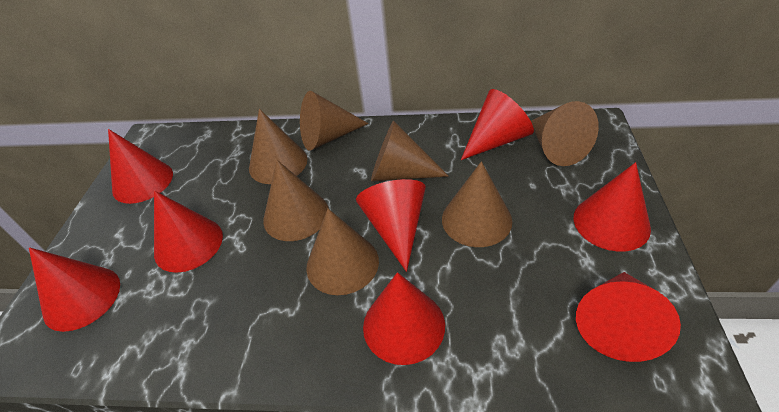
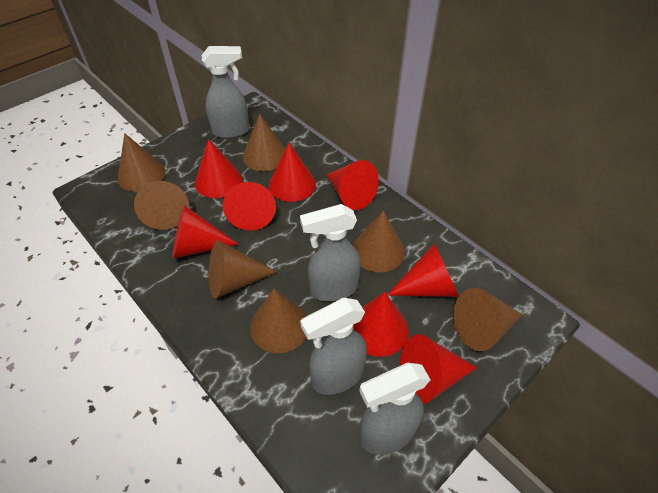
grey spray bottle: none = 0 -> [202,46,249,138] [300,204,361,302] [300,298,367,395] [359,363,430,455] = 4

